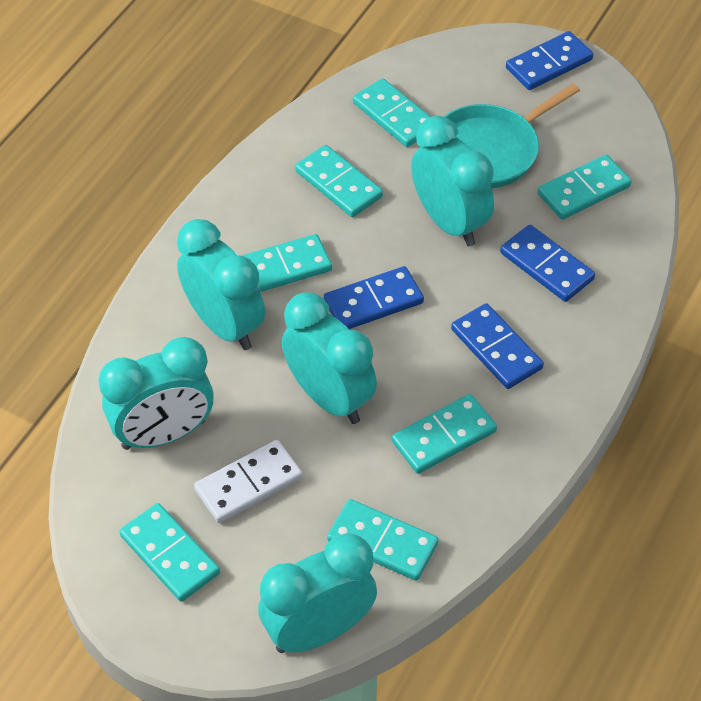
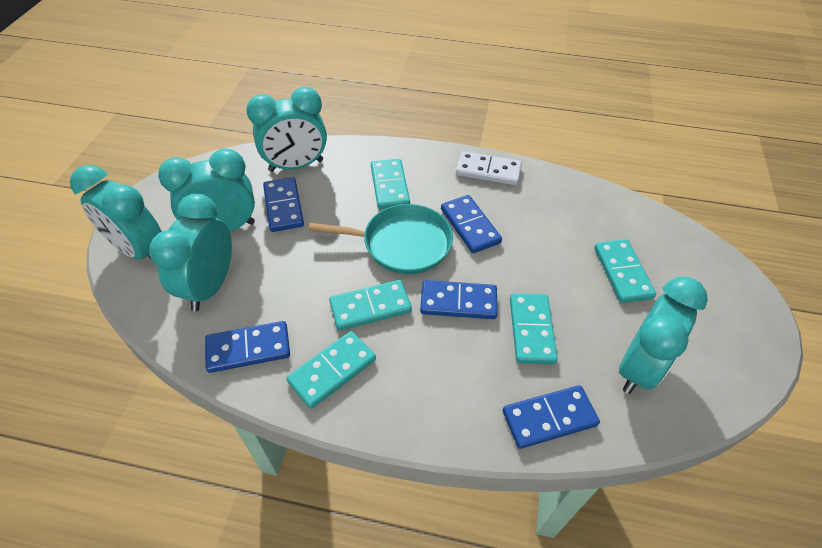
blue domino: [324,266,424,329] [451,303,544,389] [500,225,595,302] [506,31,593,90] = 4 -> [205,321,290,373] [263,177,304,232] [420,280,498,319] [441,195,502,253] [503,385,600,449] = 5
turquoise domino: [119,503,220,602] [242,234,332,292] [295,145,383,217] [327,499,439,581] [353,78,431,147] [392,394,497,474] [538,155,632,220] = 7 -> [286,331,376,409] [329,280,412,331] [371,159,410,209] [510,293,558,364] [594,239,656,303] = 5

